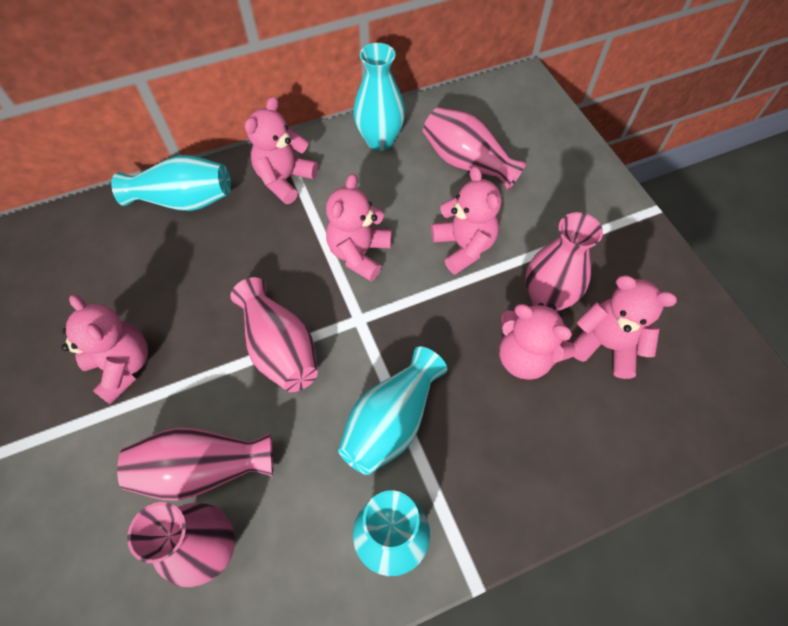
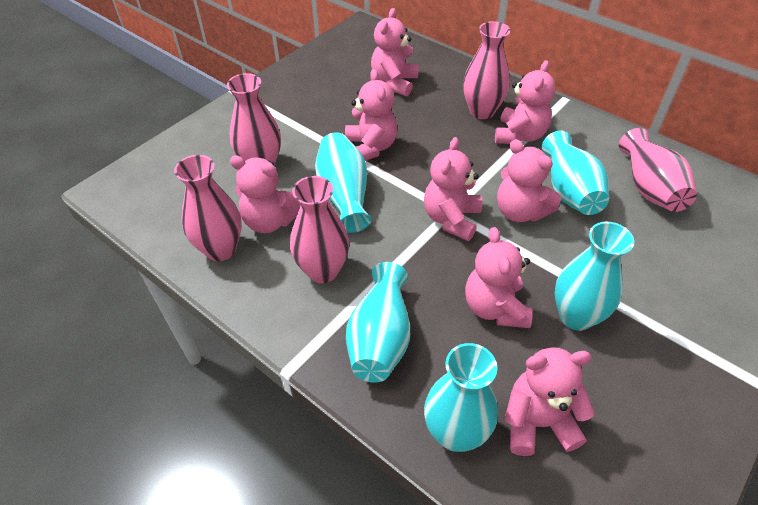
pink teddy bear: [62,294,148,405] [245,96,318,204] [326,174,392,282] [431,166,501,275] [499,303,576,380] [572,275,677,379] = 6 -> [230,155,301,233] [345,69,398,161] [371,8,419,96] [424,137,482,241] [465,227,533,328] [495,60,556,144] [497,139,561,222] [504,347,595,456] = 8
turquoise vase: [111,155,231,211] [338,347,447,475] [353,43,405,151] [353,490,430,576] = 4 -> [315,133,372,233] [346,262,410,383] [424,343,498,452] [542,130,609,215] [555,222,634,331] = 5

